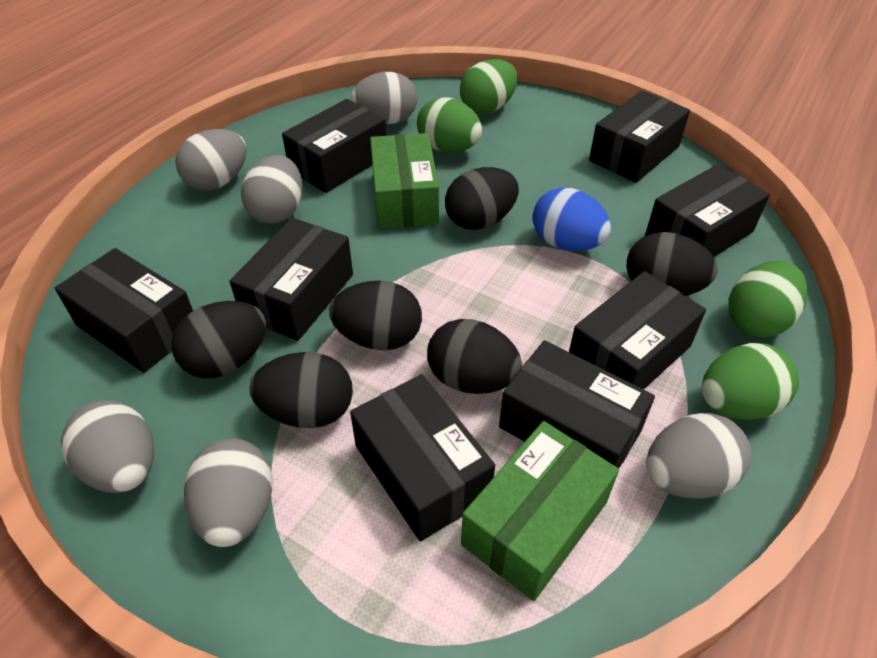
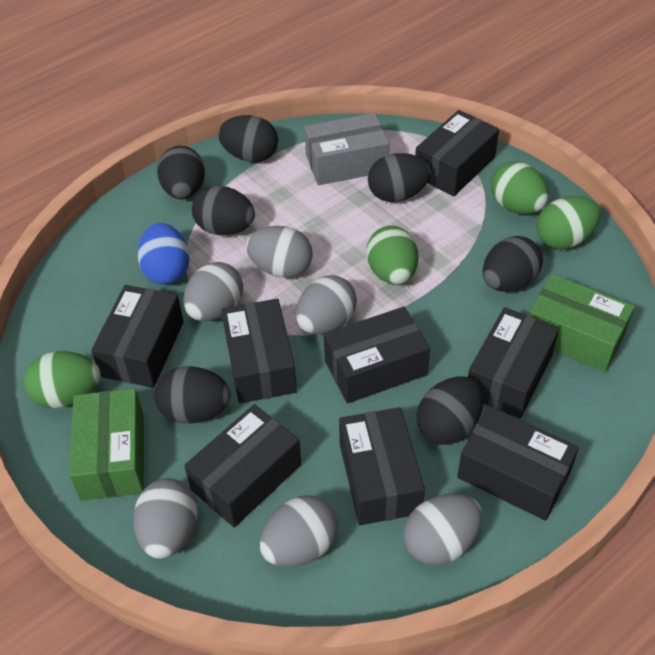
black egg: [172,301,266,378] [250,352,353,428] [329,281,422,350] [427,319,522,394] [445,167,519,230] [627,232,717,296] = 6 -> [154,366,231,423] [157,146,205,199] [192,186,255,235] [218,115,278,162] [368,153,431,202] [416,376,483,445] [483,236,543,292] = 7
grey box: none = 0 -> [305,113,389,185] = 1

